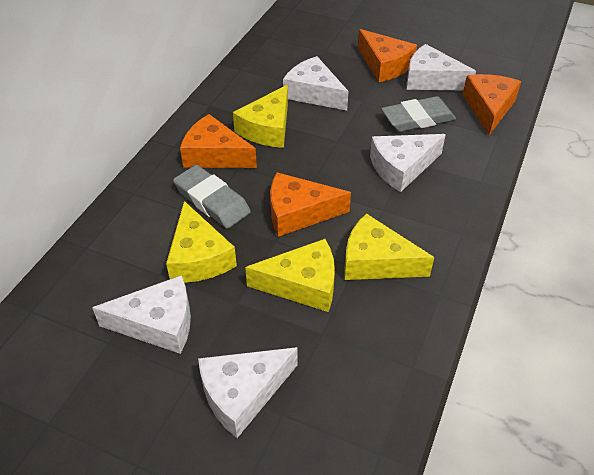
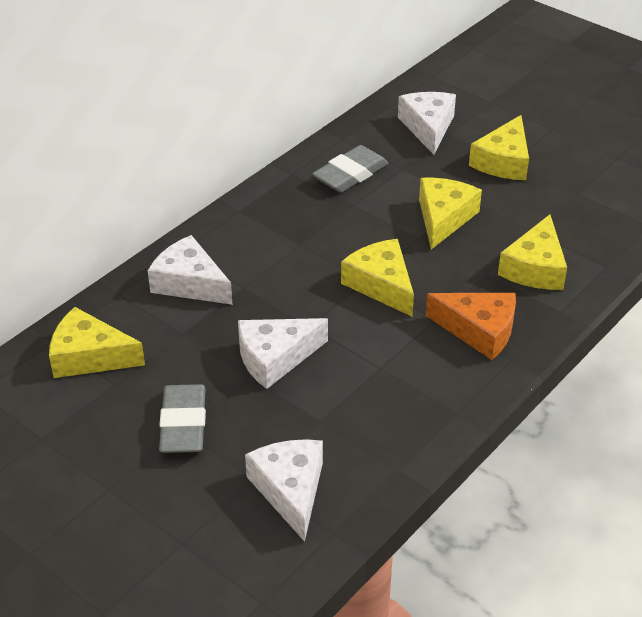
orange cheese: [180,114,257,168] [271,172,351,237] [358,29,417,82] [463,74,521,135] = 4 -> [426,293,516,360] = 1
white cheese: [92,275,191,354] [198,347,297,438] [283,56,349,111] [370,134,446,192] [407,44,476,90] = 5 -> [148,235,232,305] [238,318,328,389] [245,439,323,542] [398,92,456,155] = 4
yellow cheese: [166,201,237,283] [233,85,288,148] [245,239,335,312] [344,213,434,280] = 4 -> [49,307,145,378] [341,239,414,316] [419,178,482,249] [469,115,529,180] [498,215,567,290] = 5

